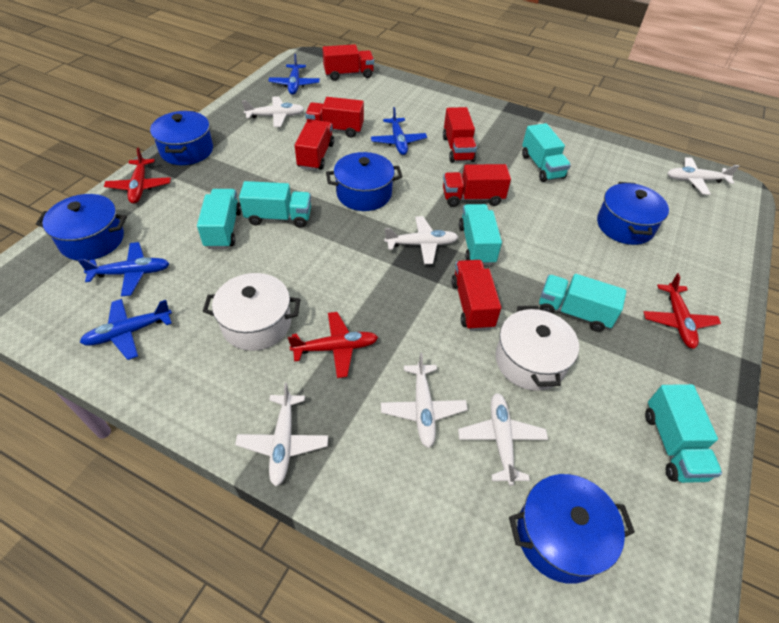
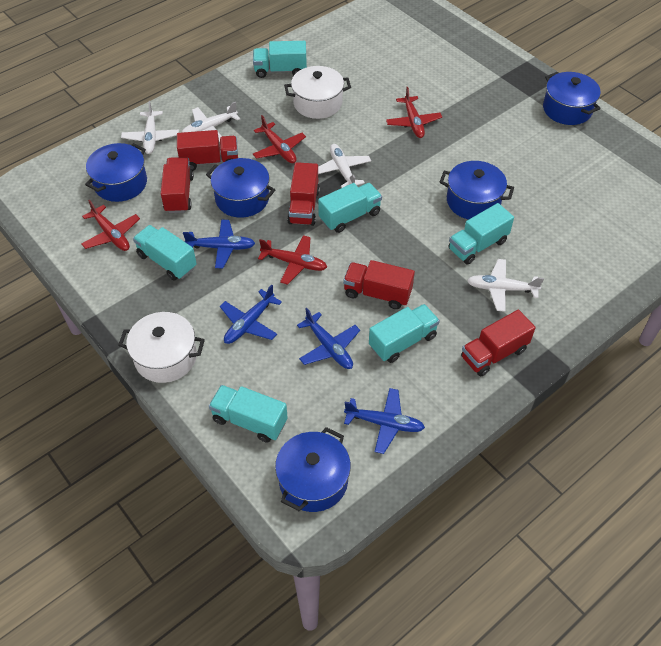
red plane: [104,147,171,204] [288,312,378,378] [643,273,721,349] = 3 -> [81,200,140,251] [253,115,306,163] [258,235,327,285] [386,87,442,138] = 4
red truck: [295,120,334,171] [305,97,364,138] [322,44,374,81] [443,107,477,163] [443,164,511,207] [451,260,501,331] = 6 -> [161,157,194,213] [177,130,238,171] [287,162,320,226] [343,260,415,309] [461,310,536,377] = 5
white plane: [235,383,328,486] [242,96,304,127] [381,353,468,448] [384,216,458,264] [458,393,548,486] [667,157,739,195] = 6 -> [121,101,179,154] [182,102,240,142] [318,144,371,188] [467,259,544,312] = 4

